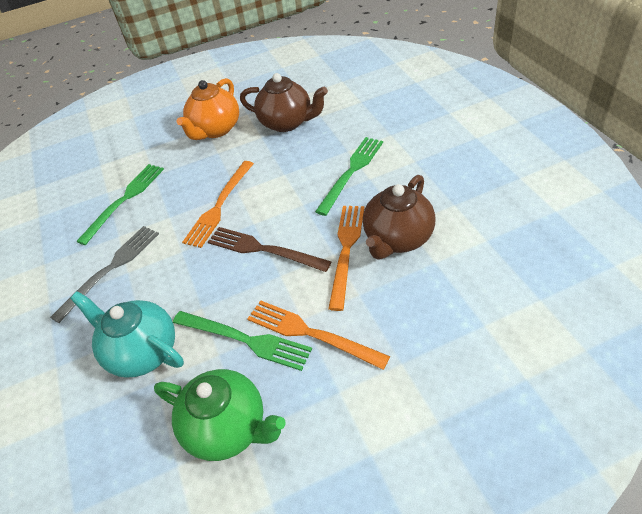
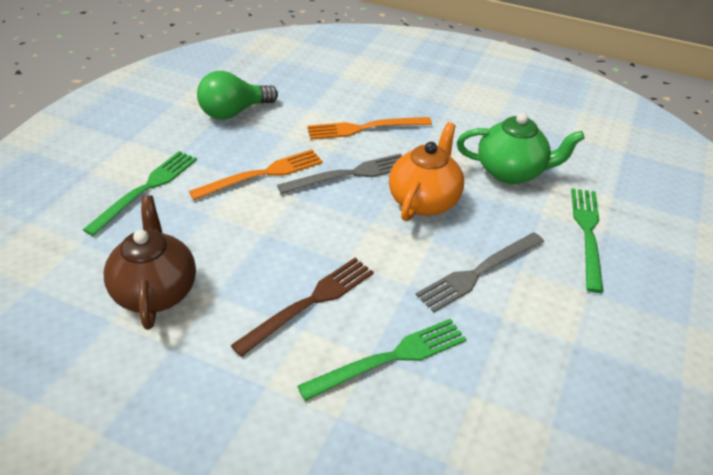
brown teapot: [240,73,328,132] [363,175,436,259] = 2 -> [104,195,196,330] = 1
green light bulb: none = 0 -> [197,71,278,120] = 1
grey fork: [50,226,159,323] = 1 -> [277,154,402,194] [416,232,544,313] = 2
orange fork: [182,161,254,248] [247,300,390,370] [328,206,364,311] = 3 -> [189,149,323,200] [307,117,432,140] = 2
turquoise teapot: [70,291,184,378] = 1 -> none = 0

